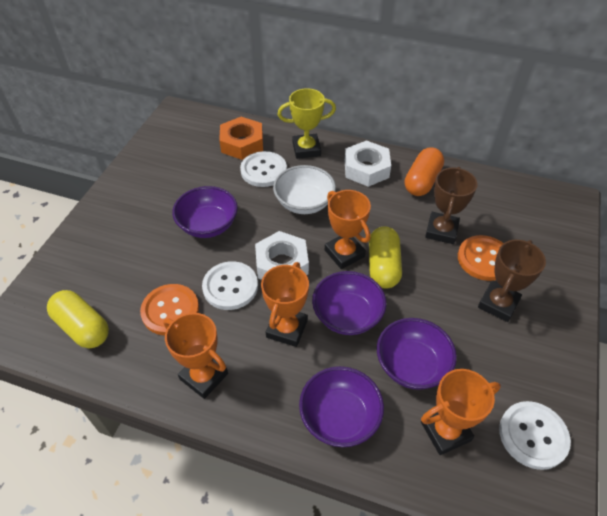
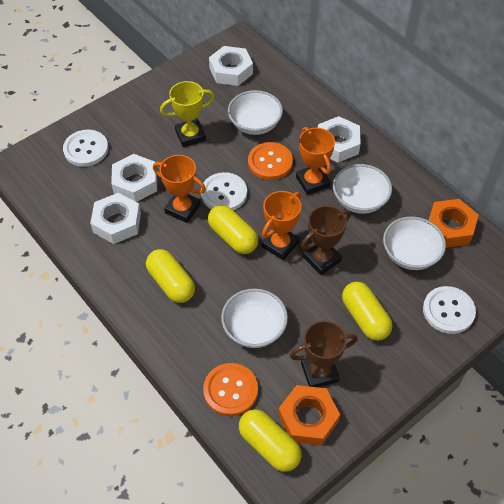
orange capsule: [405,147,444,196] = 1 -> none = 0
orange nut: [219,117,263,160] = 1 -> [278,385,340,446] [428,199,479,248] = 2
orange trophy: [163,313,228,399] [261,262,309,347] [325,190,371,269] [421,369,501,455] = 4 -> [153,155,206,223] [262,191,301,260] [296,127,335,195] = 3
purple bowl: [172,186,238,238] [299,366,384,447] [312,271,386,335] [377,318,457,390] = 4 -> none = 0
white bowl: [273,165,336,214] = 1 -> [221,288,288,348] [228,90,283,135] [333,164,392,214] [383,216,446,270] = 4
white nut: [255,231,309,280] [345,140,391,187] = 2 -> [90,193,141,244] [111,154,157,202] [209,46,253,86] [318,116,361,163] = 4
yellow capsule: [47,290,109,348] [369,227,402,289] = 2 -> [146,249,195,303] [208,205,259,254] [239,409,302,472] [342,282,392,341] = 4

